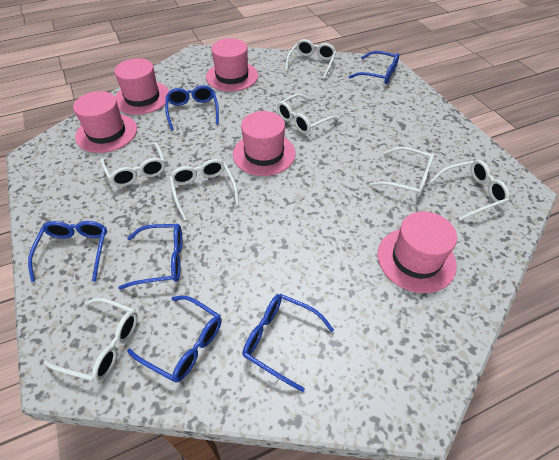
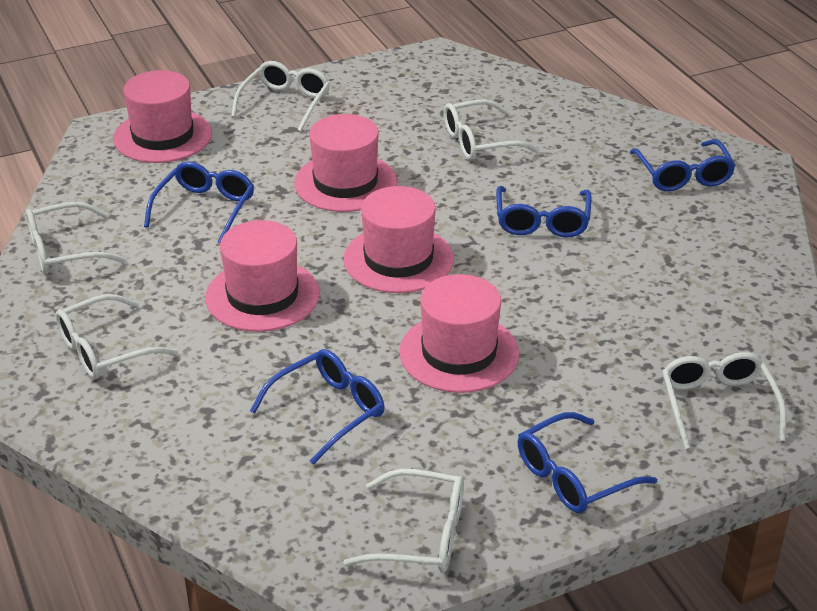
blue glasses: [28,221,107,282] [118,224,183,290] [127,295,221,383] [165,85,219,130] [243,294,334,392] [349,51,399,84] = 6 -> [144,161,254,243] [250,349,385,465] [496,186,592,238] [518,412,657,513] [629,139,736,191] = 5
white glasses: [43,298,138,382] [101,142,165,187] [169,159,239,220] [277,94,339,134] [285,39,336,79] [369,147,434,197] [429,160,510,221] = 7 -> [26,202,127,274] [55,294,178,379] [231,61,330,132] [343,469,464,573] [444,99,539,160] [662,352,786,449] = 6

